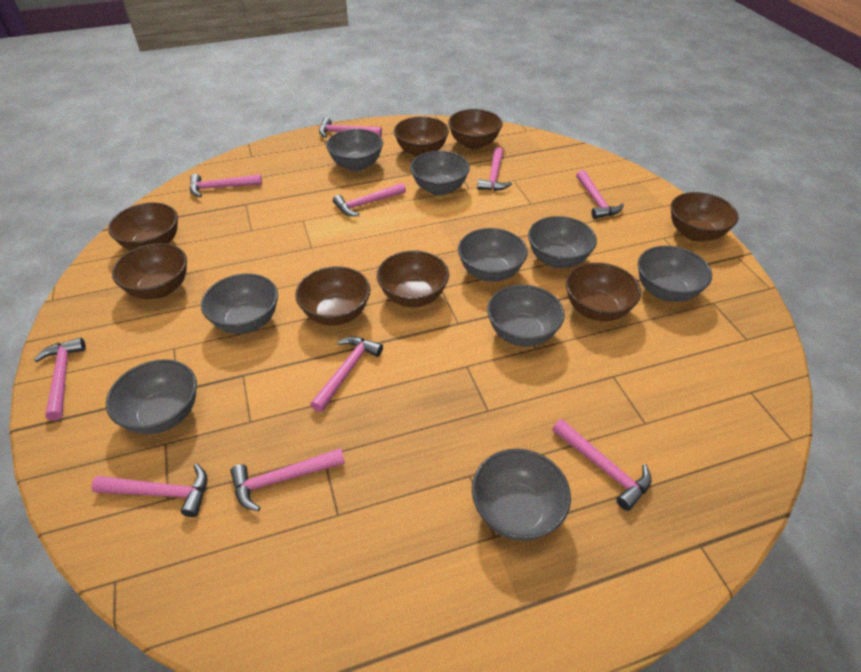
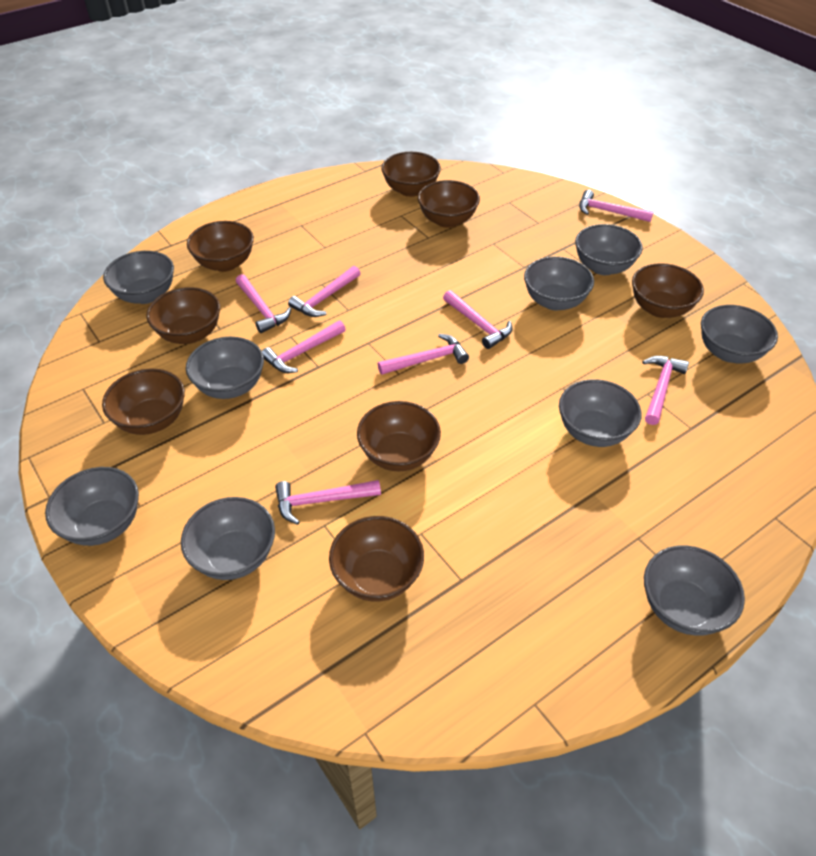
pink hammer: [34,338,86,421] [91,464,207,517] [190,174,262,197] [230,448,345,511] [310,336,383,412] [319,117,382,138] [333,183,406,216] [477,147,512,191] [552,419,652,511] [576,170,624,219] = 10 -> [236,274,291,333] [262,320,346,373] [275,480,381,525] [288,266,360,317] [378,334,469,375] [443,290,512,349] [579,190,654,222] [642,356,689,425] = 8

